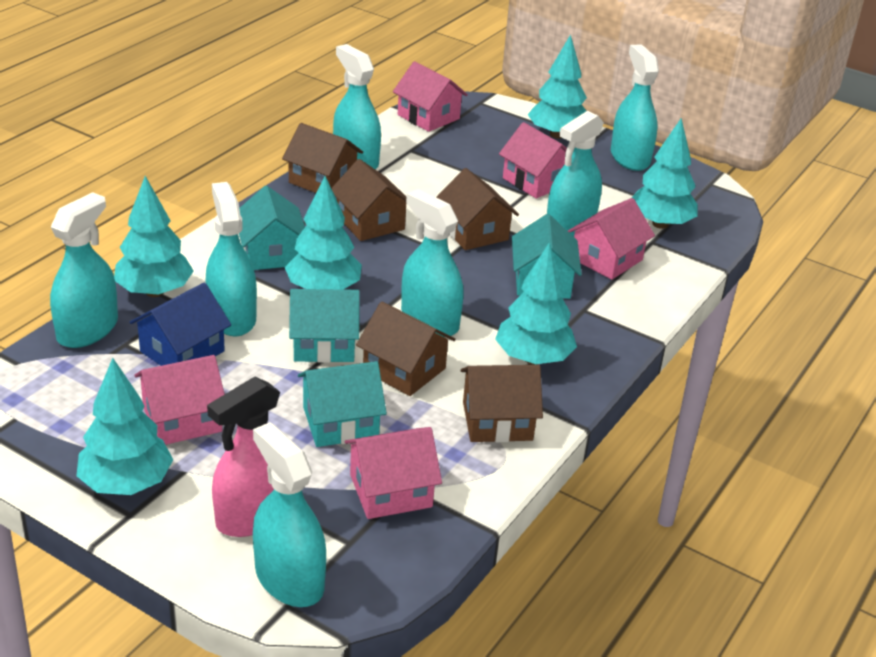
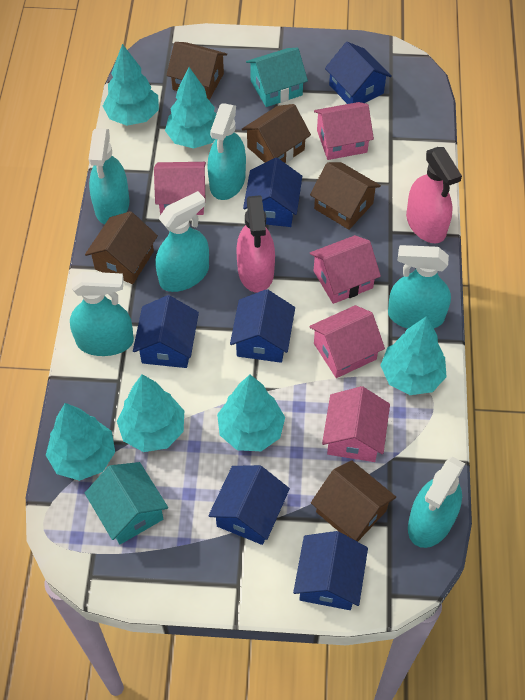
blue house: [130,282,231,366] = 1 -> [133,295,199,368] [208,465,290,545] [230,289,295,363] [243,158,302,227] [293,531,368,610] [325,42,392,104] = 6
pink spray bottle: [207,377,280,537] = 1 -> [237,195,275,293] [406,147,462,243] = 2
turquoise house: [239,186,305,270] [289,289,360,363] [298,361,387,447] [512,214,582,299] = 4 -> [85,462,168,544] [246,48,308,107] = 2
turquoise spray bottle: [50,192,118,348] [205,182,257,336] [253,422,326,607] [333,44,381,169] [401,189,464,337] [547,111,604,237] [611,44,659,171] = 7 -> [70,272,134,356] [88,128,129,224] [155,191,209,292] [207,103,246,200] [388,245,451,328] [408,457,465,548] = 6

